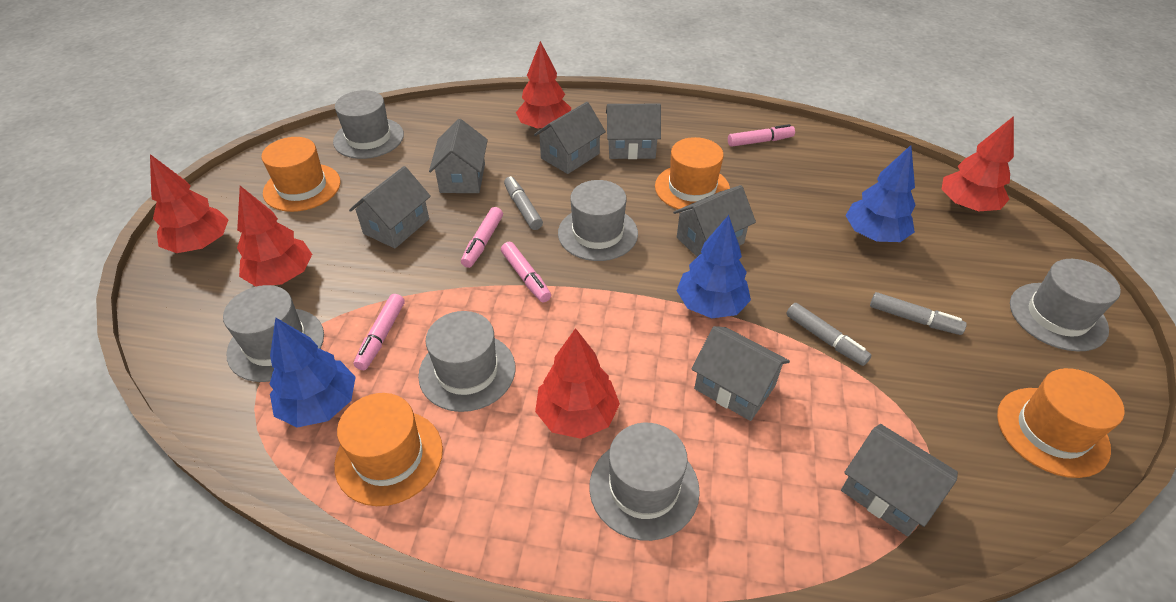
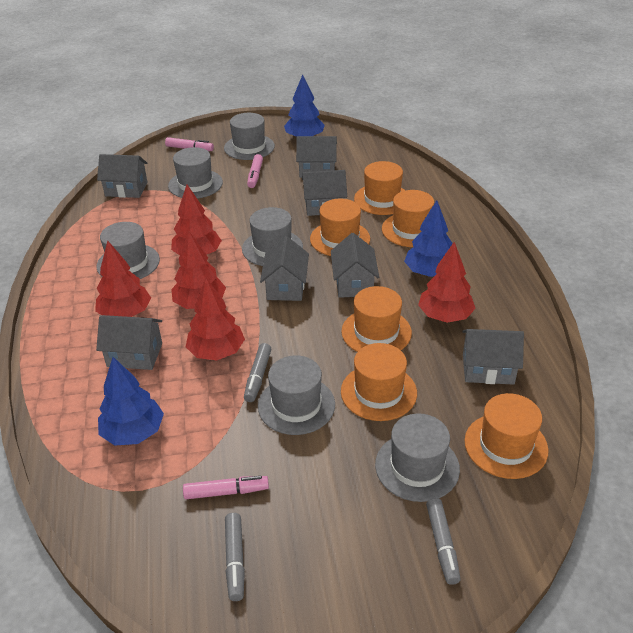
orange hat: [262,137,341,212] [334,393,443,506] [655,137,730,209] [997,368,1125,478] = 4 -> [310,199,370,256] [341,286,412,352] [341,343,417,421] [354,161,405,215] [382,190,434,247] [464,393,549,479] = 6
pink marker: [354,294,405,370] [461,207,503,268] [501,242,551,302] [728,124,795,147] = 4 -> [165,137,214,151] [183,476,269,499] [247,154,263,188] = 3

